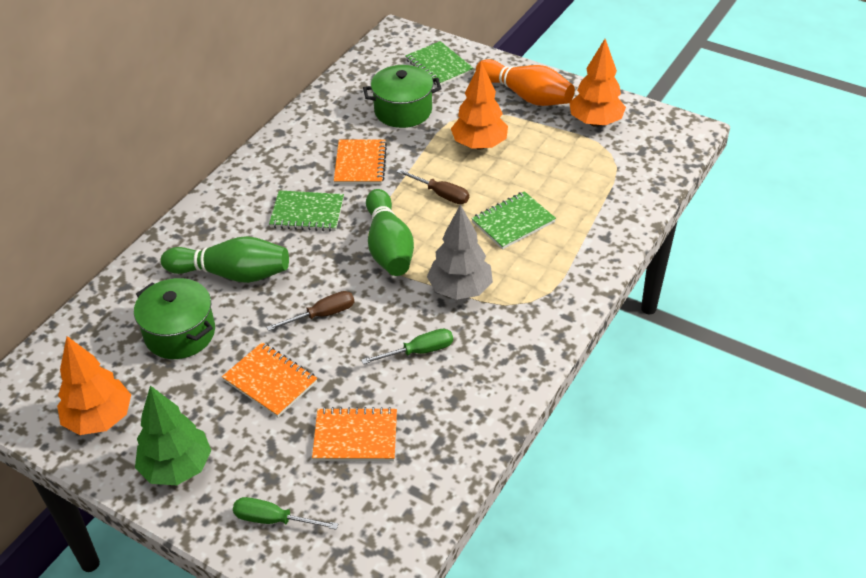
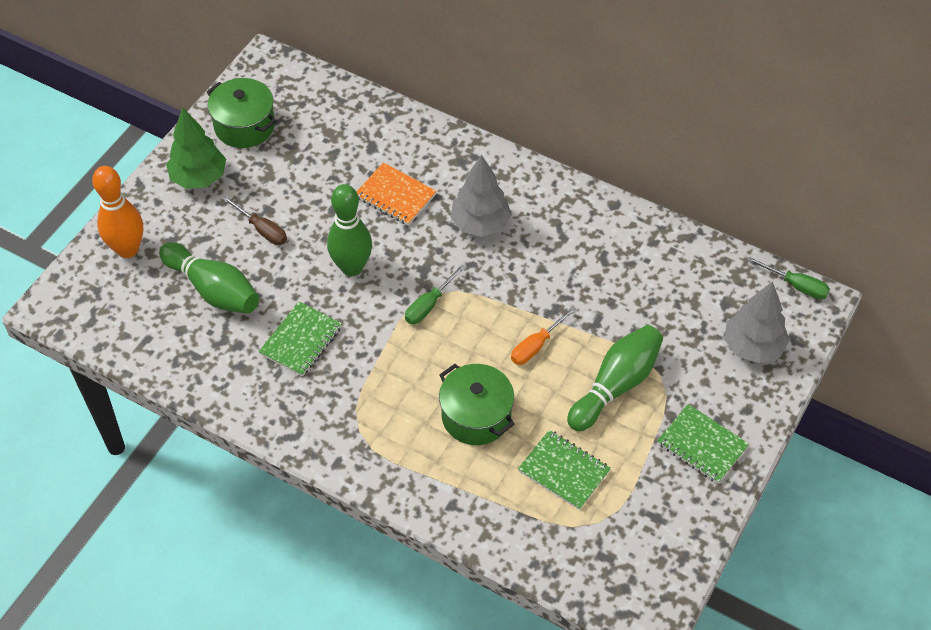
brown screwdriver: [266,291,354,331] [397,169,469,204] = 2 -> [223,196,287,245] = 1
green bowling pin: [161,236,289,283] [366,189,414,276] = 2 -> [159,242,259,314] [327,184,372,276] [567,325,663,431] = 3
grey tree: [427,204,493,300] = 1 -> [450,154,512,237] [725,281,790,363] = 2
orange notebook: [222,342,317,417] [312,407,397,461] [334,139,387,184] = 3 -> [356,162,437,225] = 1
orange screwdriver: none = 0 -> [511,307,576,365] = 1
orange tree: [57,336,131,435] [451,61,508,150] [569,39,626,127] = 3 -> none = 0

